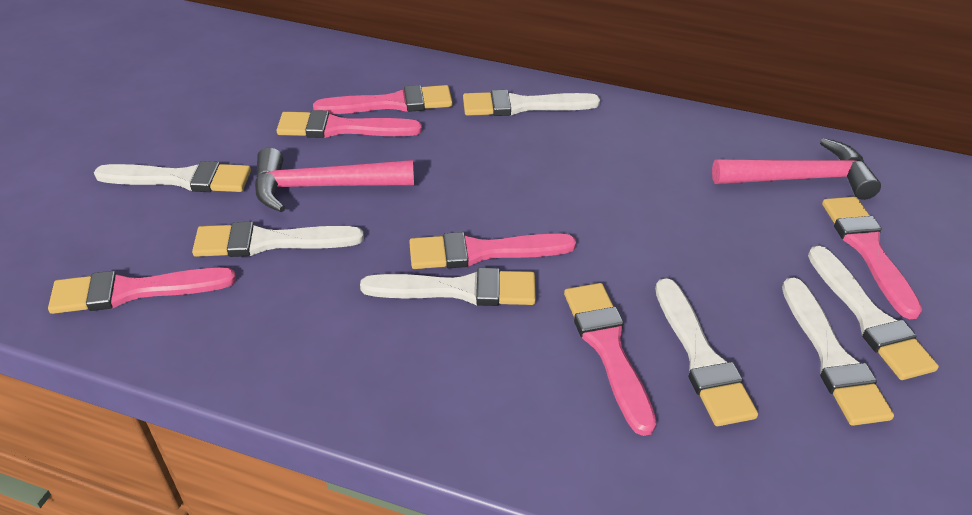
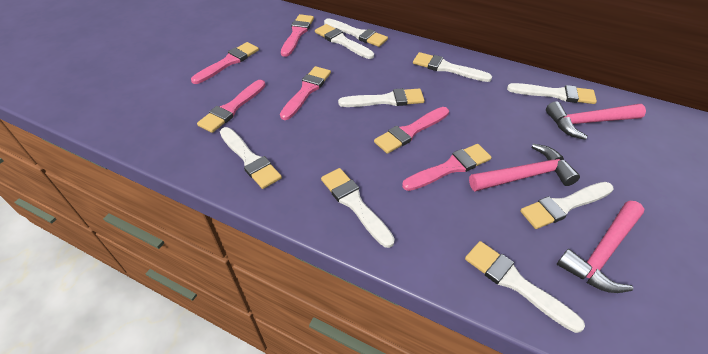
pink hammer: [254,148,414,213] [712,138,881,200] = 2 -> [469,144,580,191] [546,101,646,140] [557,201,644,293] = 3
white brush: [94,161,251,192] [192,222,364,257] [360,268,536,306] [463,90,600,116] [655,278,758,426] [782,278,894,426] [808,246,939,380] = 7 -> [220,127,282,189] [315,24,374,59] [321,168,395,248] [324,18,388,47] [338,88,425,107] [413,52,492,82] [465,241,585,333] [507,83,597,104] [520,182,614,229] = 9

